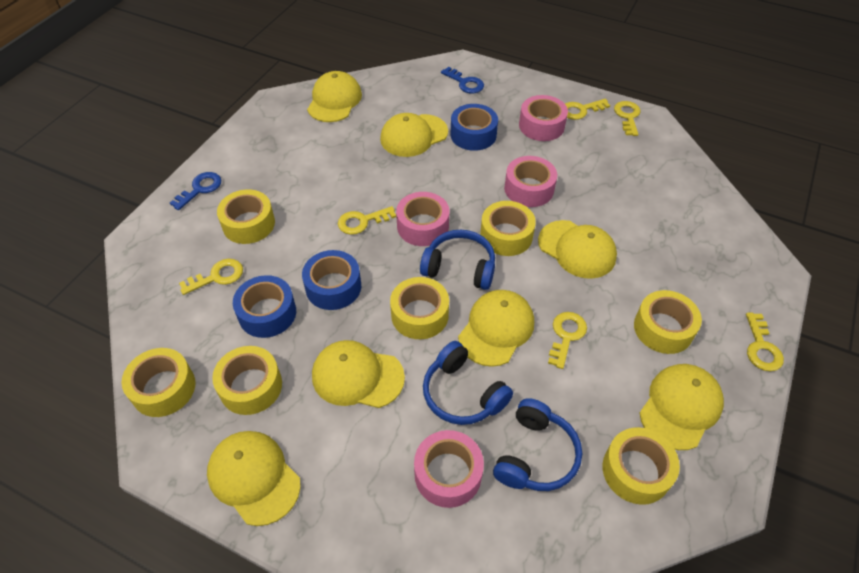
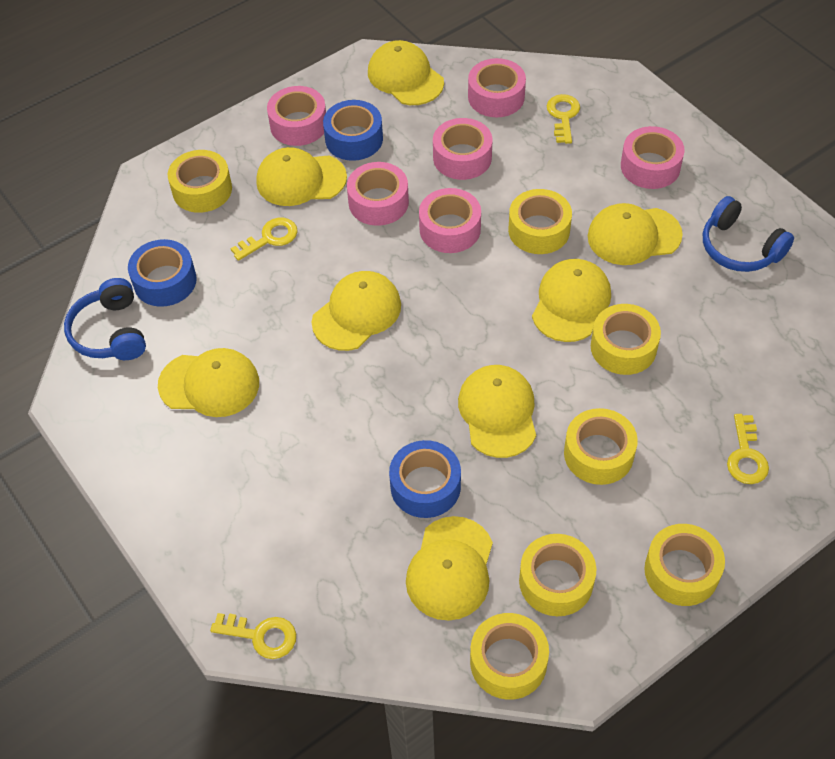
blue headphones: [420,230,495,290] [423,341,513,425] [493,398,582,491] = 3 -> [64,278,146,360] [703,196,794,272] = 2
blue key: [170,172,221,210] [441,67,484,93] = 2 -> none = 0
pink tape: [396,192,449,246] [414,430,484,508] [504,156,557,207] [519,95,568,141] = 4 -> [267,86,326,146] [347,162,409,226] [419,188,481,253] [433,118,492,180] [468,58,526,117] [621,126,685,189] = 6
yellow cap: [207,431,301,526] [307,71,362,122] [312,340,405,408] [380,113,448,157] [458,290,534,367] [538,220,617,279] [640,364,724,450] = 7 -> [158,348,259,417] [256,147,347,206] [312,271,401,351] [368,40,444,105] [406,516,493,621] [458,365,536,458] [532,259,611,342] [588,203,683,265] = 8
yellow key: [179,259,243,295] [338,206,396,235] [548,312,587,369] [565,99,611,120] [614,101,641,136] [746,312,784,371] = 6 -> [210,613,296,659] [231,218,298,261] [546,94,580,144] [727,414,769,484] = 4

